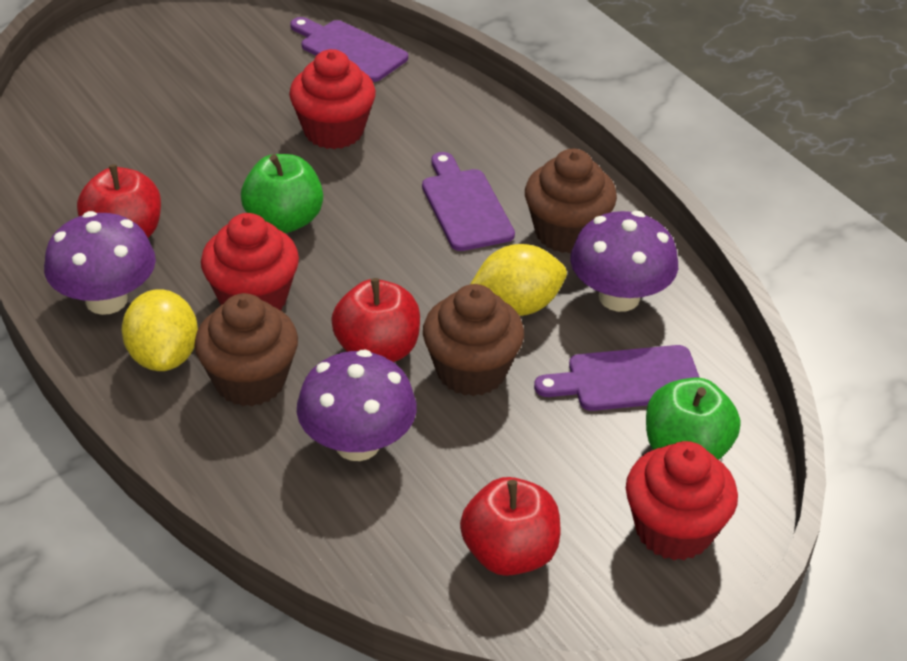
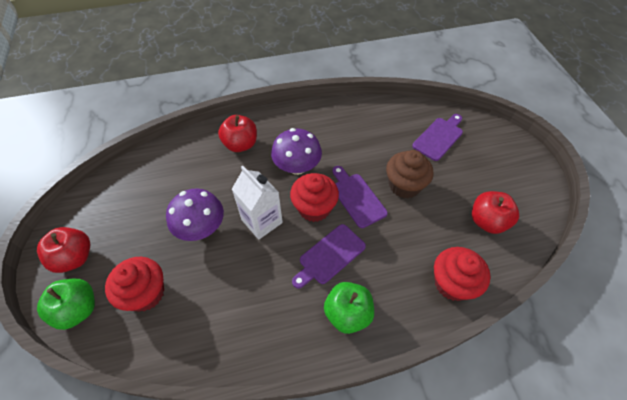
brown cupcake: [194,293,298,406] [423,284,524,396] [525,149,617,253] = 3 -> [386,150,433,198] = 1
purple mushroom: [44,211,156,315] [297,349,417,461] [570,211,678,312] = 3 -> [166,189,224,241] [271,128,322,175] = 2
white carton: none = 0 -> [232,166,283,240] = 1
yellow lemon: [121,289,198,371] [471,244,567,316] = 2 -> none = 0

